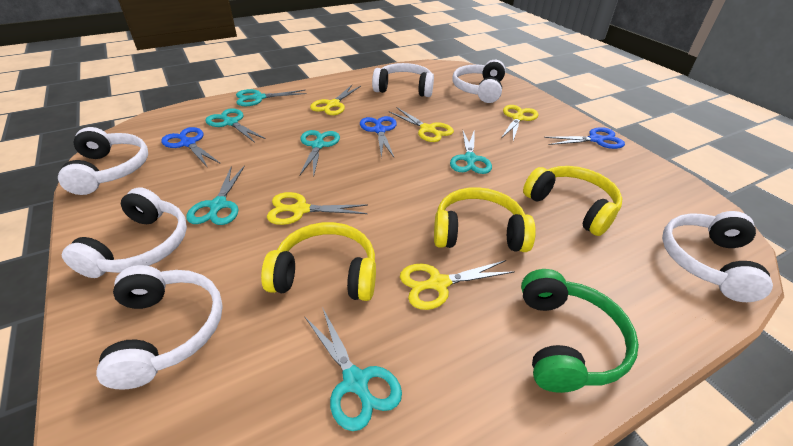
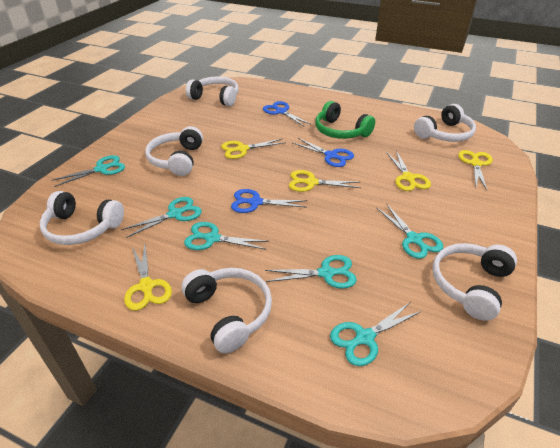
yellow headphones: [261,222,376,301] [434,187,536,252] [523,166,622,236] = 3 -> none = 0

